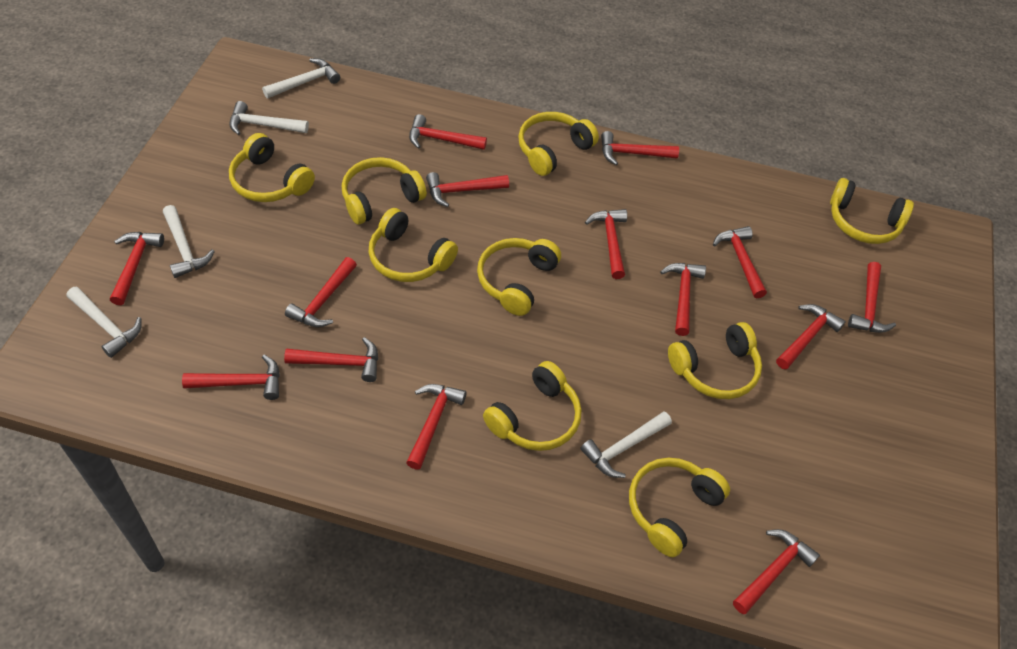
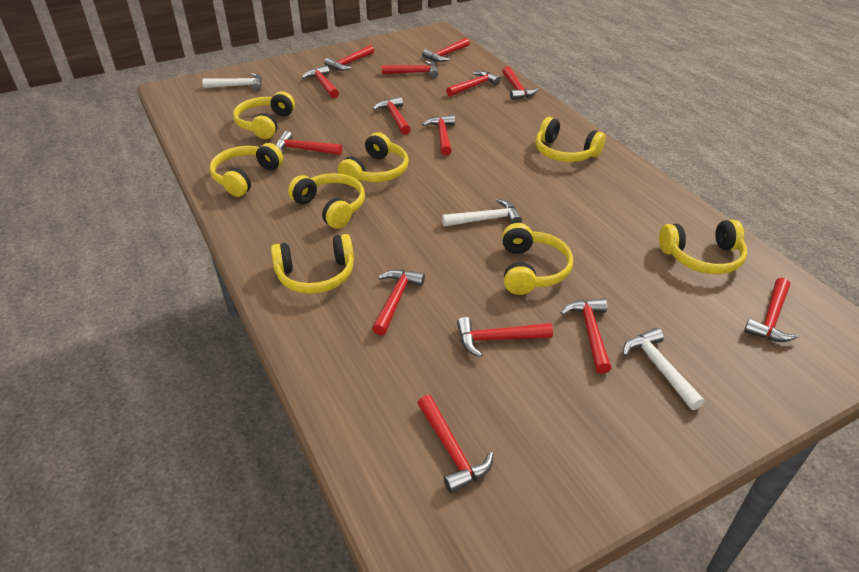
white hammer: [66,287,142,358] [163,205,215,278] [229,101,309,135] [262,58,340,99] [580,411,672,478] = 5 -> [202,73,262,91] [442,199,522,227] [623,328,705,410] = 3
yellow headphones: [229,133,315,202] [342,157,427,224] [368,208,458,282] [477,238,561,316] [483,361,582,451] [518,112,599,176] [629,458,730,557] [668,322,762,399] [830,178,914,244] = 9 -> [210,143,283,197] [233,91,295,139] [271,234,354,294] [288,173,365,229] [338,132,409,182] [502,223,573,295] [536,117,606,162] [659,220,747,274] = 8

